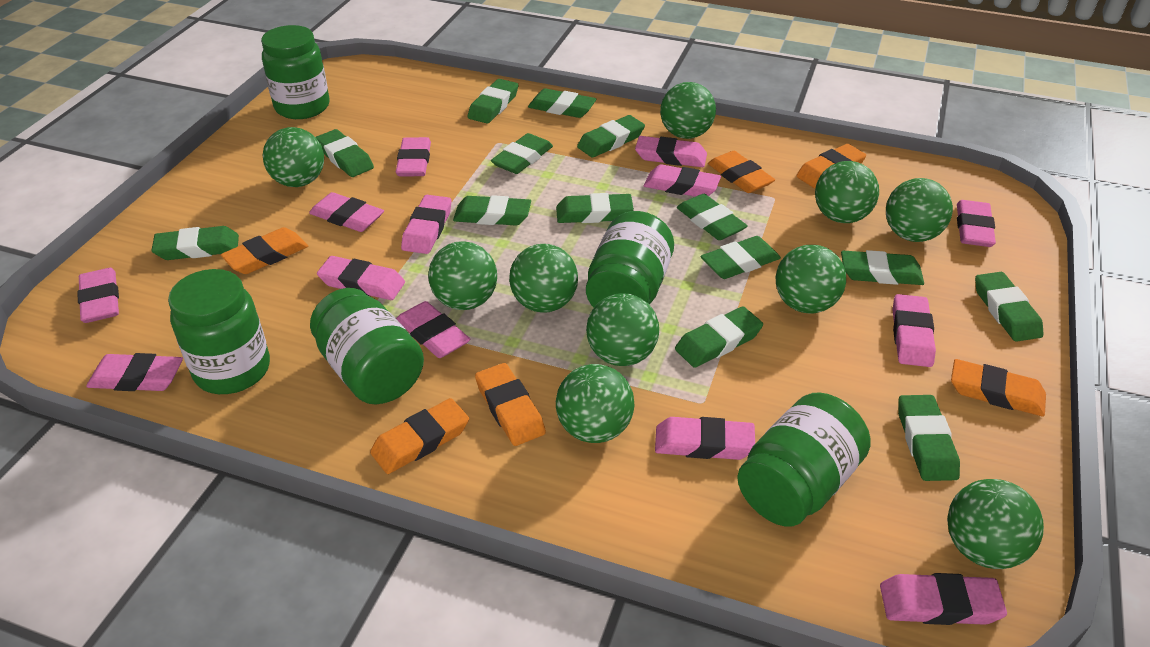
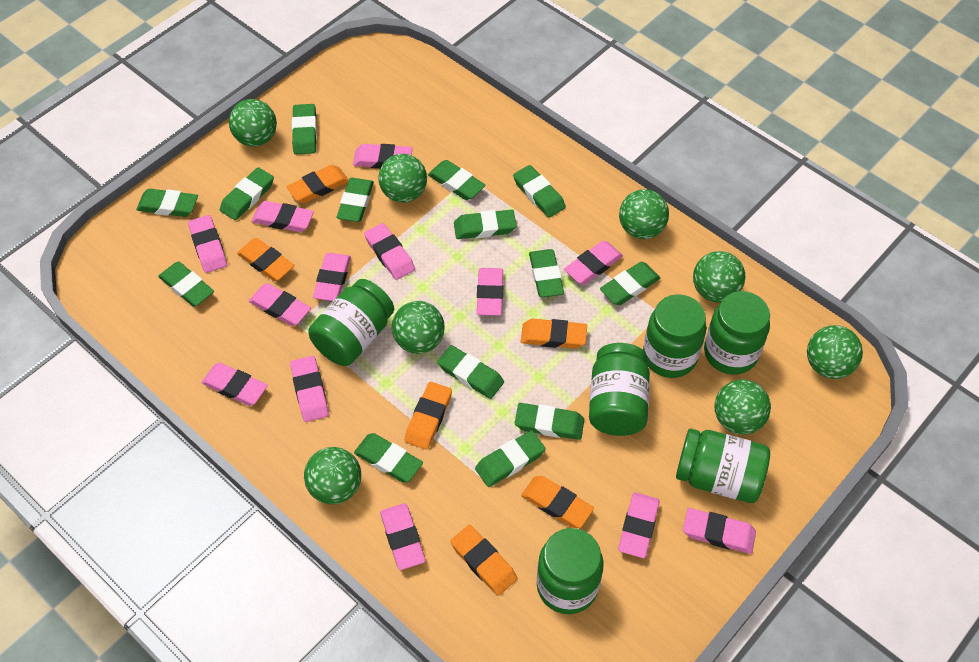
green ball: [263,127,324,187] [428,241,497,310] [509,244,578,313] [556,364,635,443] [586,293,659,366] [660,82,716,139] [776,245,846,314] [815,161,879,223] [886,178,953,242] [947,479,1044,569] = 10 -> [229,99,277,147] [304,447,361,504] [378,154,427,203] [392,301,445,354] [619,189,669,239] [693,251,745,302] [715,379,771,435] [807,325,863,379] = 8
green jar: [168,269,270,394] [261,25,330,119] [310,288,424,404] [586,211,674,308] [737,392,871,527] = 5 -> [308,279,394,366] [537,528,604,614] [589,343,650,436] [643,294,707,378] [676,429,770,503] [704,291,770,375] = 6

